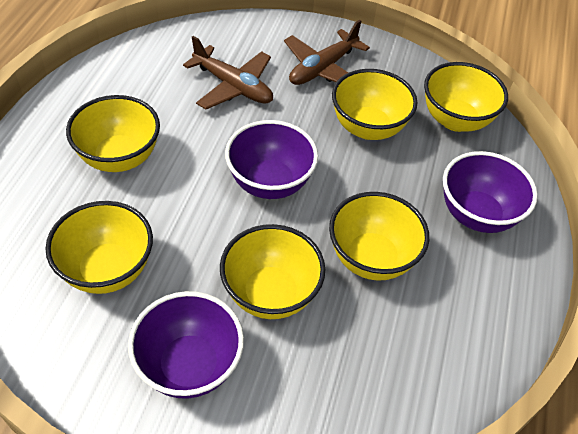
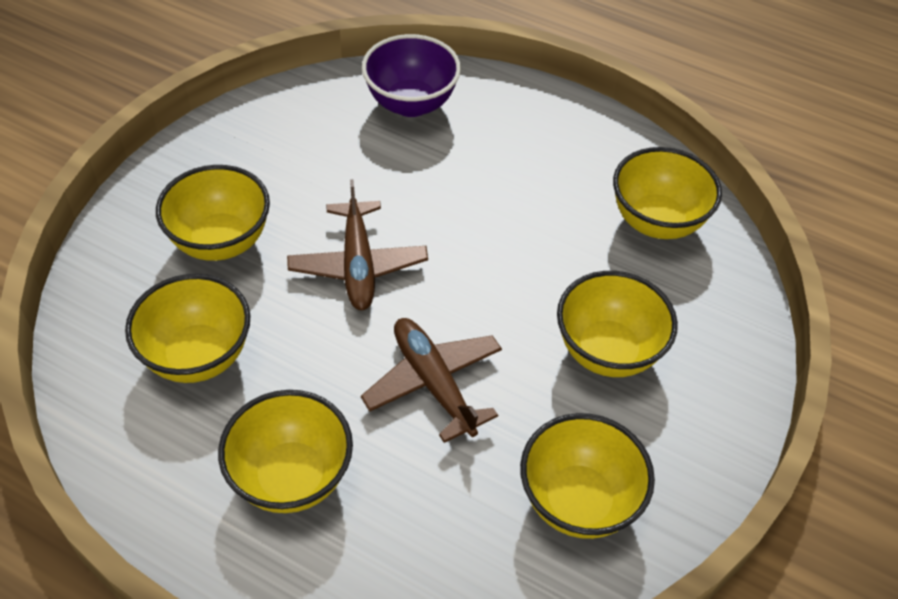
purple bowl: [128,291,244,399] [225,120,318,199] [443,151,538,233] = 3 -> [362,34,461,117] = 1

